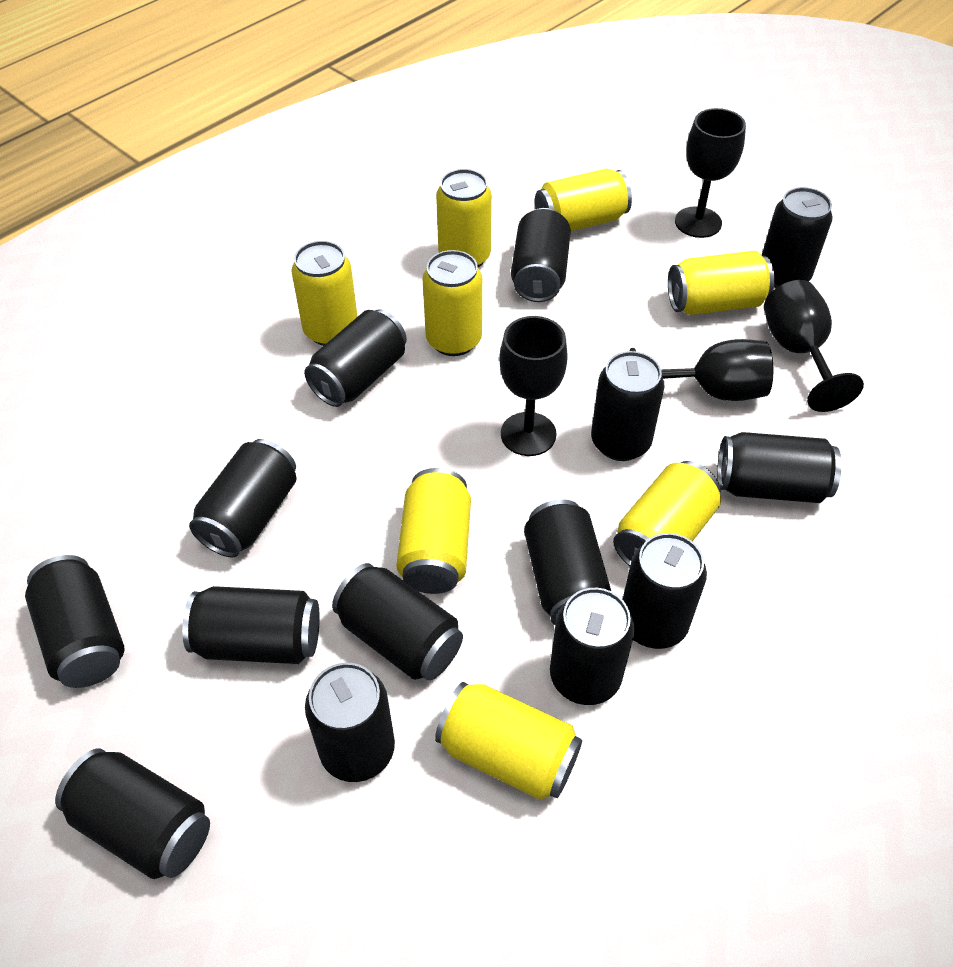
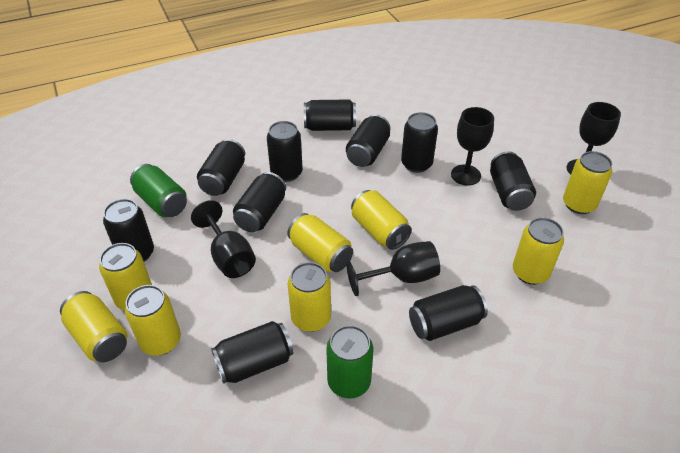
black can: [25,555,125,688] [55,749,210,879] [182,586,320,664] [189,439,297,557] [304,309,407,407] [305,663,395,782] [332,563,463,680] [511,208,571,302] [524,499,611,625] [550,588,635,705] [591,351,664,461] [623,533,707,649] [717,432,841,503] [762,187,833,288] = 14 -> [103,199,154,262] [197,139,245,196] [211,321,294,384] [233,172,286,232] [267,121,303,182] [304,99,356,131] [346,115,391,167] [401,112,438,173] [409,285,488,341] [490,151,536,211] = 10
green can: none = 0 -> [130,164,187,217] [326,325,373,398] = 2

